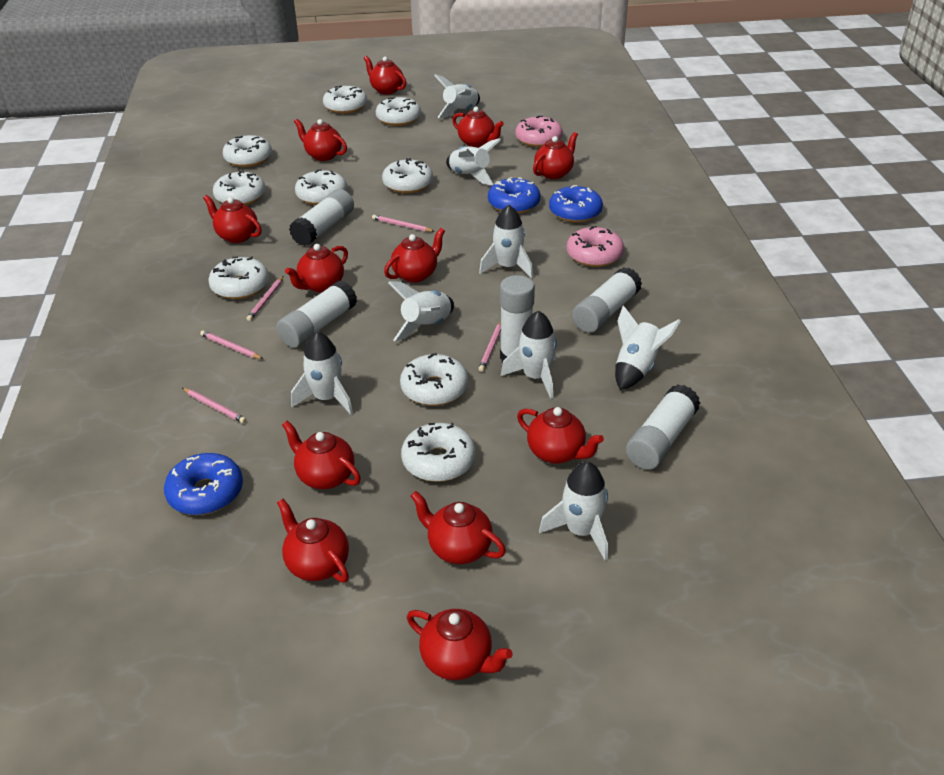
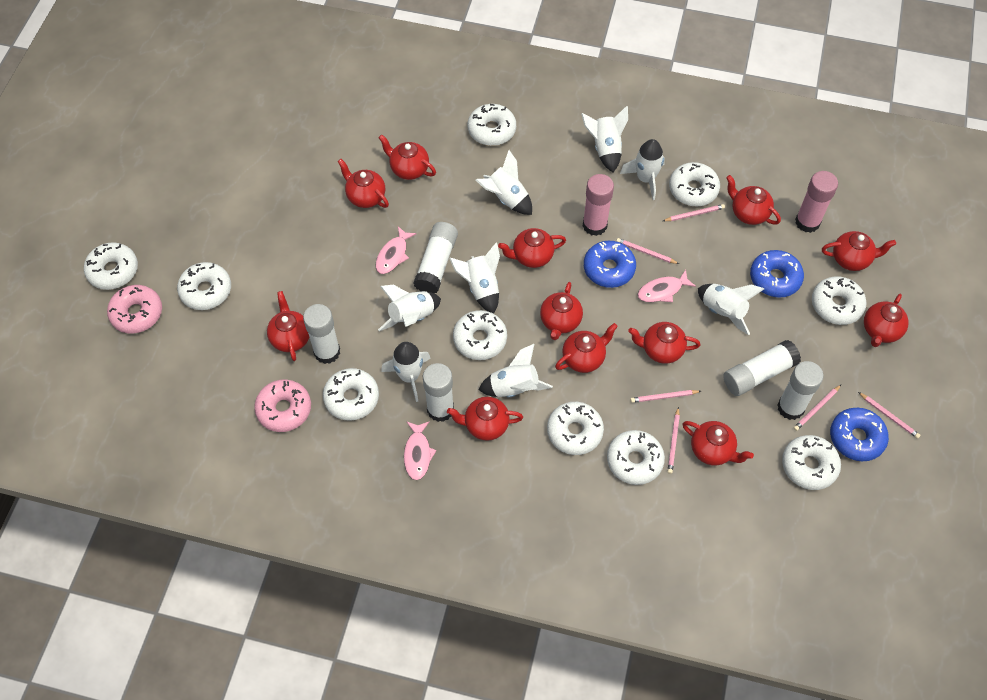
pink fish: none = 0 -> [376,226,417,274] [404,421,436,480] [638,270,696,302] = 3
pink glue stick: none = 0 -> [583,174,614,236] [795,171,838,233] = 2
pink pencil: [182,388,246,423] [200,330,263,359] [247,276,283,321] [372,215,434,232] [478,321,501,372] = 5 -> [616,238,679,264] [630,390,701,403] [663,204,725,221] [667,407,680,474] [793,385,841,431] [858,392,921,439] = 6
white donut: [208,256,269,299] [213,170,266,205] [223,135,272,167] [295,169,347,205] [323,86,367,114] [376,97,421,126] [382,158,433,193] [400,353,468,406] [401,423,476,482] = 9 -> [84,242,138,290] [177,262,231,310] [323,368,379,421] [453,310,507,360] [468,104,516,146] [547,402,604,455] [607,430,665,485] [669,162,720,207] [782,435,841,490] [812,276,867,325] = 10

